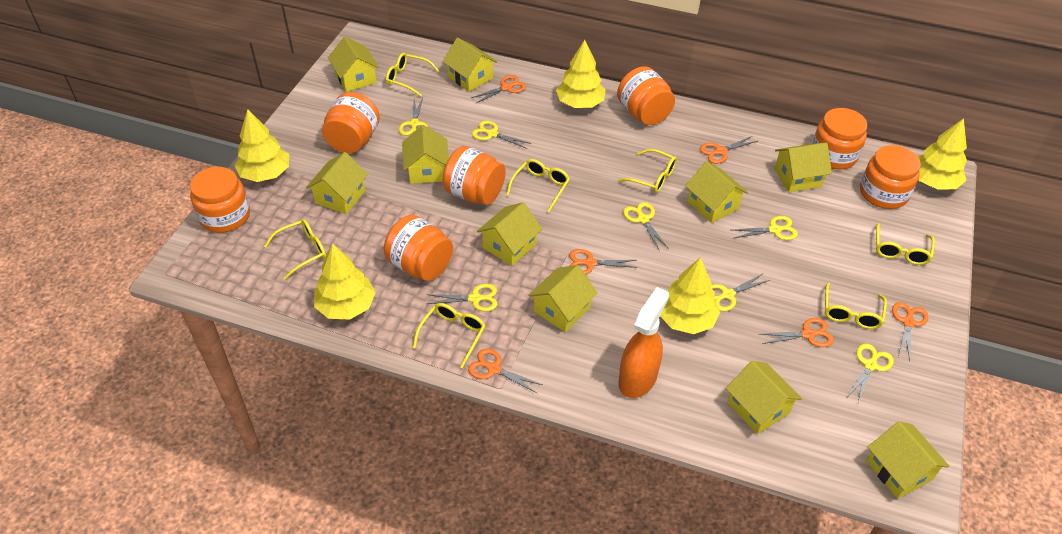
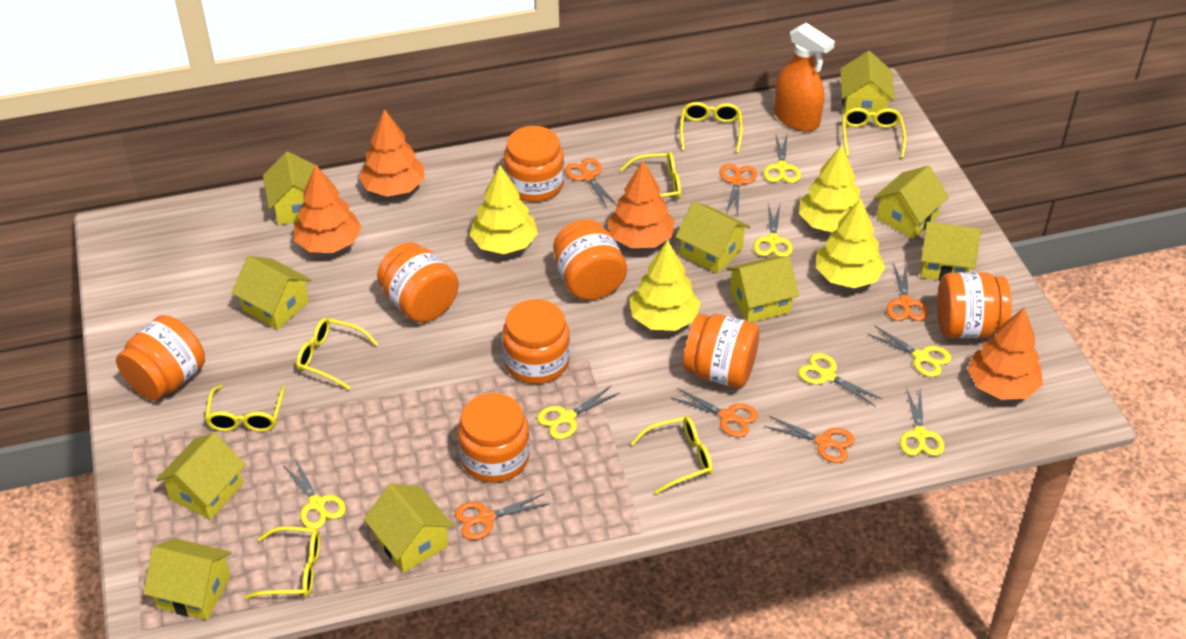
orange jar: [190,167,250,233] [322,92,380,153] [384,215,453,281] [443,146,506,205] [617,66,675,125] [812,108,867,169] [860,145,921,209] = 7 -> [116,315,205,401] [377,242,459,323] [457,393,530,483] [502,299,570,384] [504,126,564,202] [553,219,627,300] [683,314,760,388] [937,272,1012,338] = 8
orange tree: none = 0 -> [294,165,361,253] [359,109,424,197] [607,161,675,248] [967,307,1043,400] = 4
yellow tree: [234,109,289,182] [314,243,376,320] [556,40,606,108] [660,257,720,334] [918,118,967,190] = 5 -> [470,165,538,254] [629,241,701,331] [799,145,860,232] [816,198,885,288] = 4

